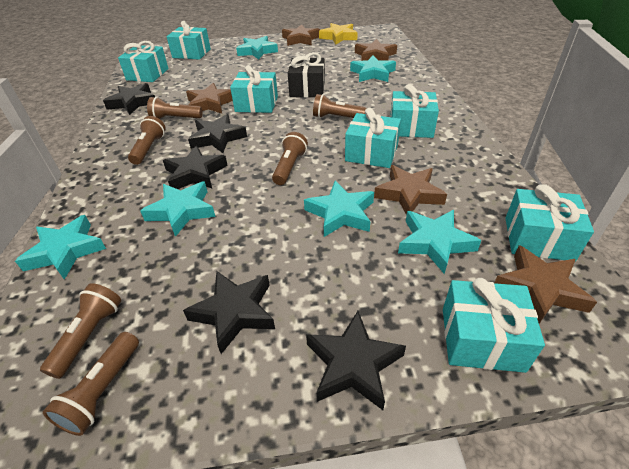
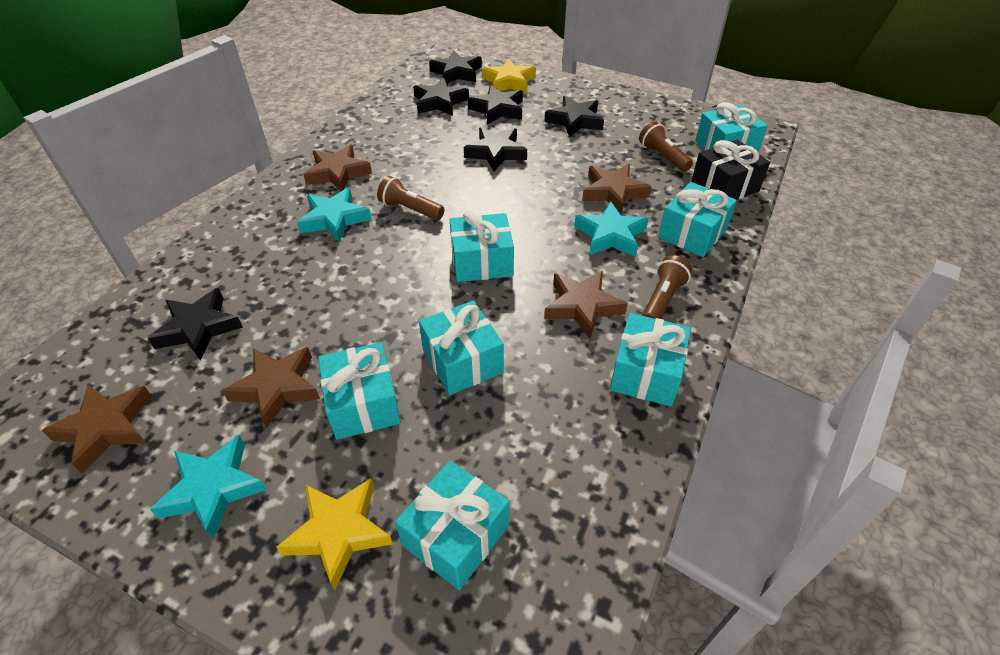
black star: [103,83,155,115] [163,146,228,189] [183,271,275,354] [188,114,247,153] [306,311,406,410] = 5 -> [148,288,243,361] [413,78,469,116] [429,50,482,84] [464,127,527,172] [468,85,523,125] [544,96,604,137] = 6
brown flashlight: [40,283,121,379] [43,332,139,436] [128,116,166,165] [147,97,202,119] [272,132,308,185] [313,94,366,118] = 6 -> [377,176,444,220] [639,121,693,172] [642,255,692,319] = 3
turquoise star: [15,215,106,280] [140,182,216,237] [236,36,278,60] [304,181,374,237] [350,55,396,82] [398,210,481,274] = 6 -> [149,435,267,539] [297,187,371,243] [574,201,649,257] = 3
yellow star: [319,23,358,44] = 1 -> [276,478,393,590] [482,59,536,93] = 2

